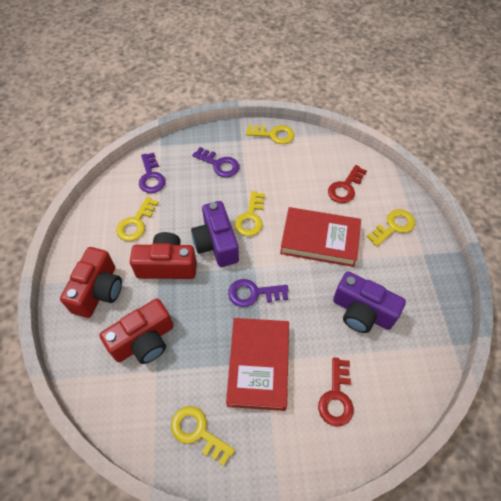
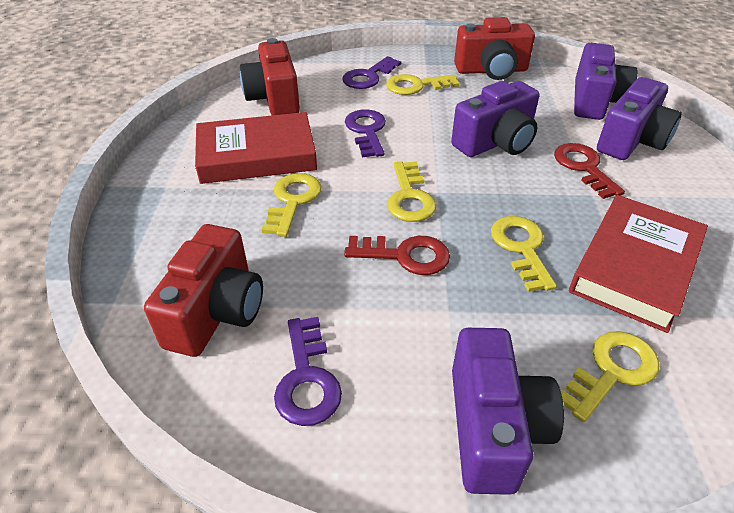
purple camera: [191,201,239,267] [333,272,406,333] = 2 -> [451,81,539,157] [452,328,564,495] [574,43,638,120] [597,77,682,160] = 4

